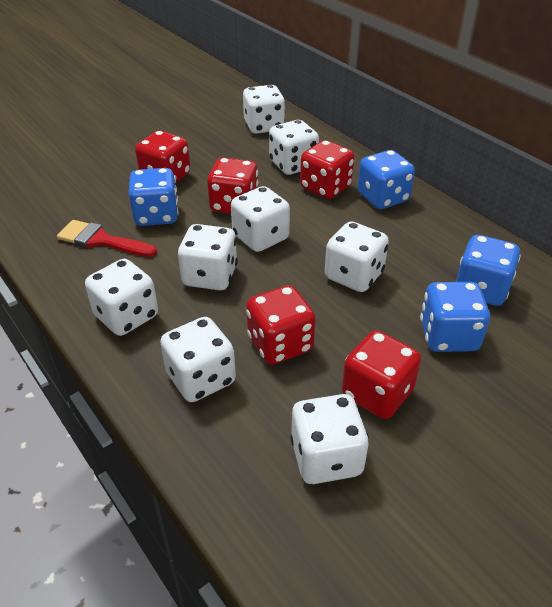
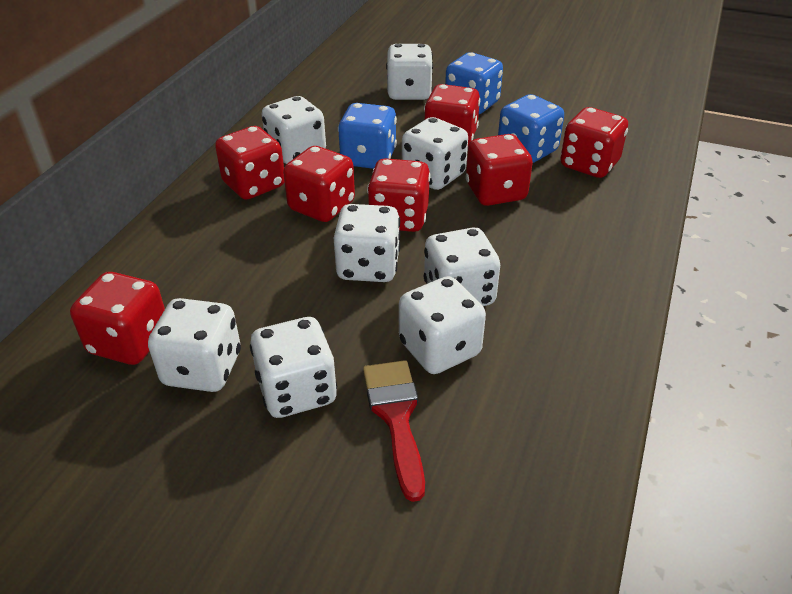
blue dice: [129,168,179,226] [357,150,415,209] [420,282,490,352] [456,235,521,306] = 4 -> [338,103,397,169] [445,52,503,114] [498,94,564,163] = 3
red dice: [135,131,190,183] [207,158,258,214] [246,285,316,365] [300,140,354,199] [342,330,421,419] = 5 -> [70,272,165,365] [215,126,284,200] [283,146,355,222] [367,158,430,232] [424,84,480,146] [466,134,533,206] [560,107,628,178] = 7

